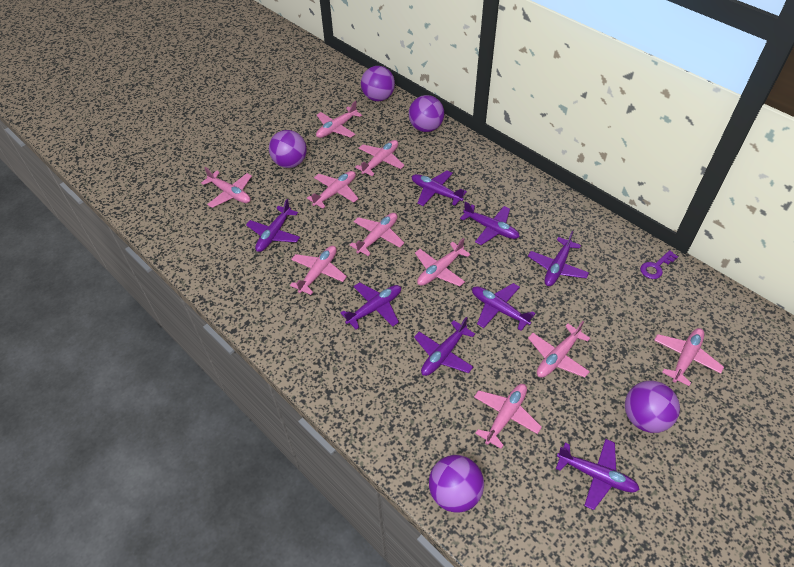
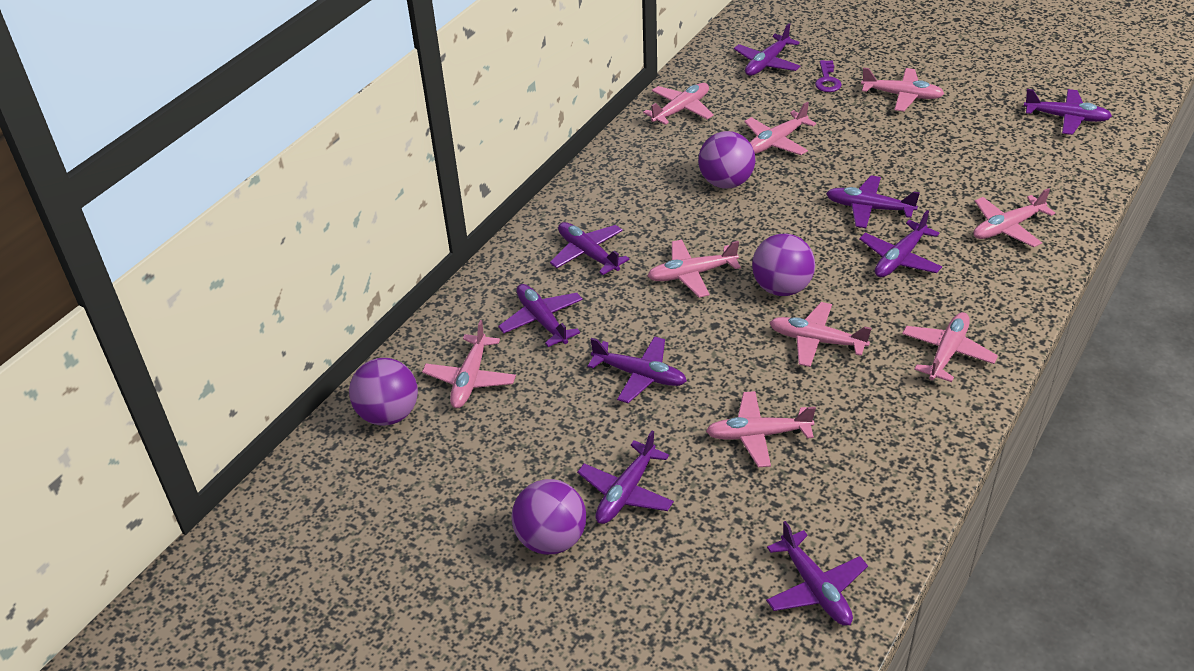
pink plane: [201,167,252,208] [290,246,347,295] [307,171,359,209] [316,101,362,138] [349,213,404,256] [355,140,405,176] [415,238,471,286] [474,384,542,449] [528,321,590,378] [654,328,724,386] = 10 -> [422,320,516,408] [643,83,714,125] [648,240,741,298] [706,391,816,467] [744,102,816,155] [769,302,872,367] [861,68,945,111] [902,312,998,382] [973,188,1055,247] = 9
purple ball: [269,130,307,168] [361,66,395,101] [409,95,444,132] [429,455,484,513] [625,381,680,433] = 5 -> [349,358,418,426] [511,479,586,555] [698,131,755,188] [752,234,815,296] = 4
purple plane: [246,199,300,252] [340,282,401,329] [412,171,467,206] [414,317,475,376] [460,202,520,245] [472,283,536,331] [528,231,589,286] [556,439,640,510] = 8 -> [498,284,583,347] [550,222,629,275] [577,430,674,524] [587,336,687,403] [734,23,800,76] [766,521,868,626] [826,175,920,228] [859,210,942,277] [1024,89,1112,135] = 9

